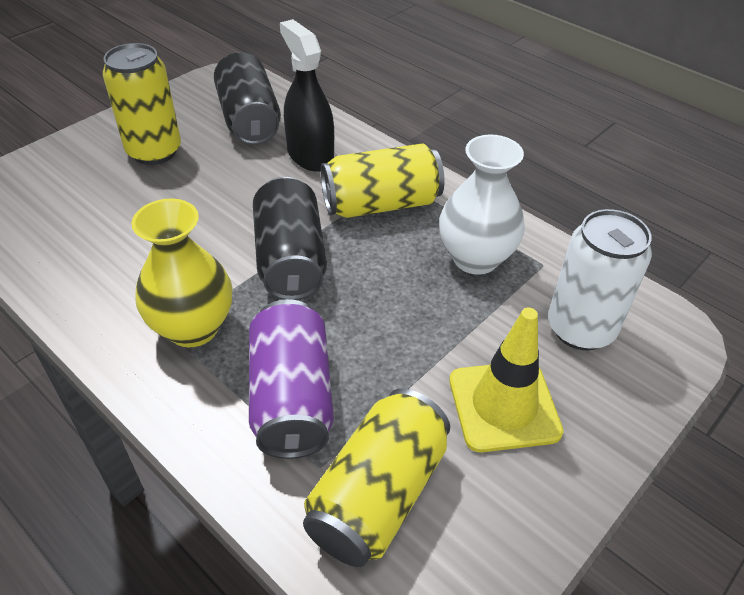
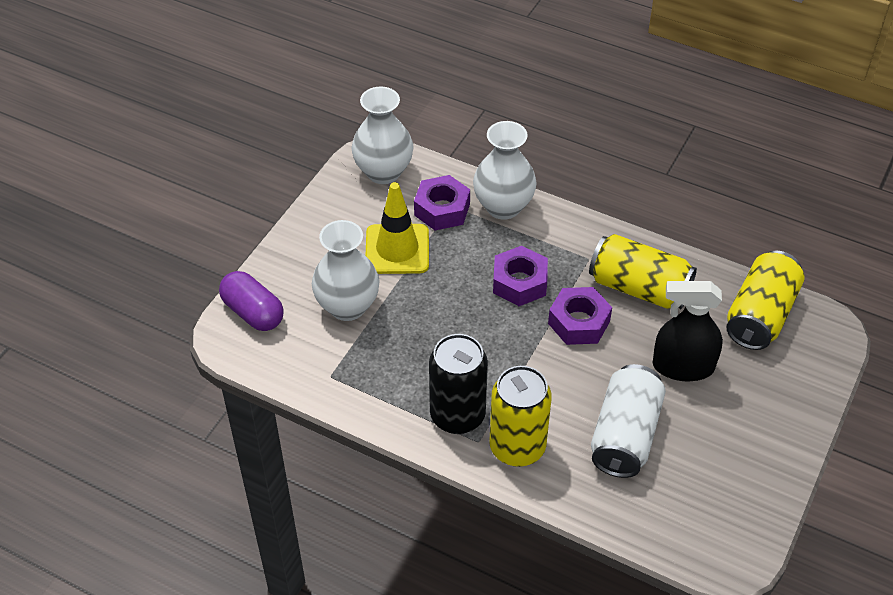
black can: [214,52,281,145] [253,177,327,300] = 2 -> [429,334,488,434] = 1
purple can: [249,299,334,459] = 1 -> none = 0
purple capsule: none = 0 -> [219,271,284,331] = 1
purple nut: none = 0 -> [414,175,470,230] [493,246,548,306] [548,287,612,345] = 3
white vase: [439,135,525,275] = 1 -> [312,220,380,321] [351,86,414,184] [473,121,537,220] = 3
yellow vase: [131,198,232,347] = 1 -> none = 0

